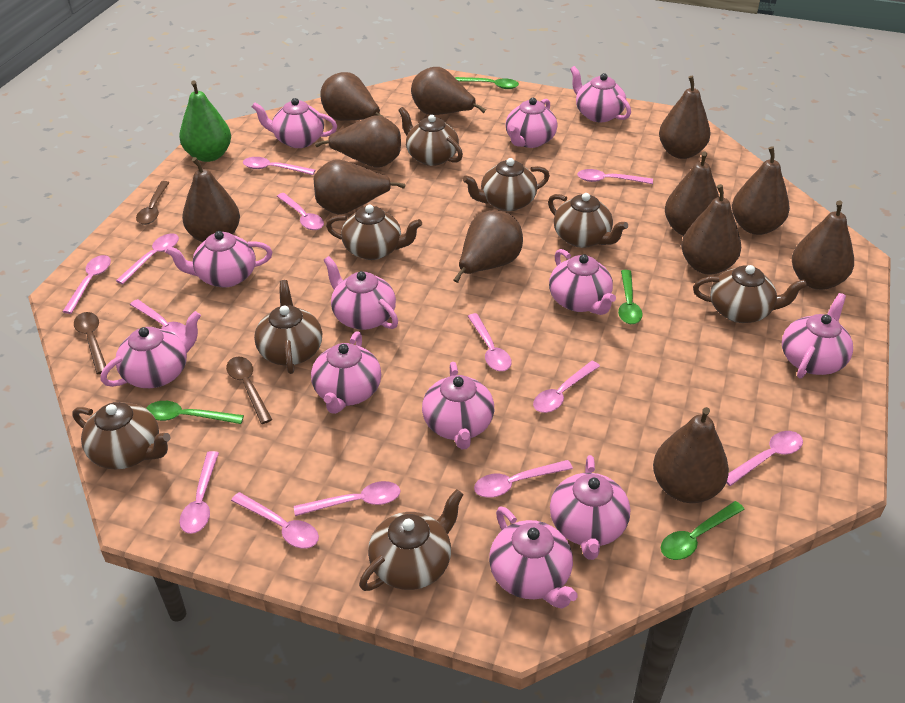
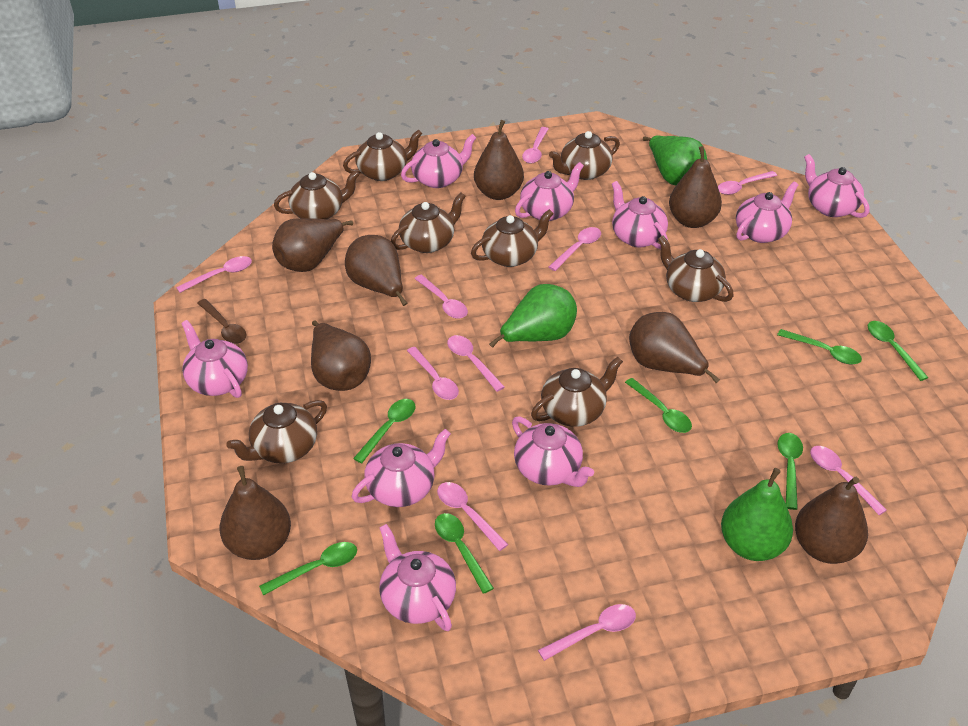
brown pear: [182,157,240,242] [314,160,405,215] [315,115,401,168] [320,72,384,121] [411,67,486,115] [454,210,523,283] [653,407,729,503] [659,76,710,159] [665,152,719,236] [681,184,741,275] [732,146,790,235] [792,200,854,290] = 12 -> [220,466,291,560] [272,218,353,272] [311,320,371,391] [345,235,407,306] [474,120,524,200] [629,312,720,383] [669,146,722,228] [795,477,868,564] = 8
brown spoon: [74,312,106,374] [136,181,170,225] [226,357,272,424] = 3 -> [197,299,247,344] = 1
green pear: [179,80,231,162] = 1 -> [489,284,577,348] [643,135,707,185] [721,468,793,561] = 3
green spoon: [146,401,244,424] [455,77,519,89] [618,270,643,324] [661,501,745,560] = 4 -> [259,542,357,596] [353,399,415,463] [435,513,494,594] [625,378,692,433] [777,329,862,364] [777,433,803,510] [868,321,929,381] = 7
pink spoon: [62,255,111,314] [116,233,179,284] [130,299,186,338] [179,451,219,534] [231,492,319,548] [243,157,315,175] [277,193,324,230] [294,481,400,516] [468,313,511,371] [474,460,573,498] [533,361,600,413] [577,169,653,184] [726,431,803,486] = 13 -> [176,256,252,293] [407,347,459,400] [414,275,468,319] [437,482,508,551] [447,335,505,392] [522,127,549,163] [538,604,636,661] [549,227,601,271] [718,171,777,195] [810,446,887,515] = 10
pink teapot: [101,311,201,388] [165,231,272,288] [252,98,337,148] [311,331,381,414] [324,256,398,330] [422,362,494,449] [489,506,578,609] [505,98,557,148] [549,249,616,315] [550,455,630,560] [570,66,631,122] [782,293,853,379] = 12 -> [181,320,248,398] [352,429,451,507] [379,524,456,631] [401,134,476,188] [512,417,594,487] [515,162,584,221] [612,181,668,249] [736,182,798,243] [804,154,870,218] = 9

